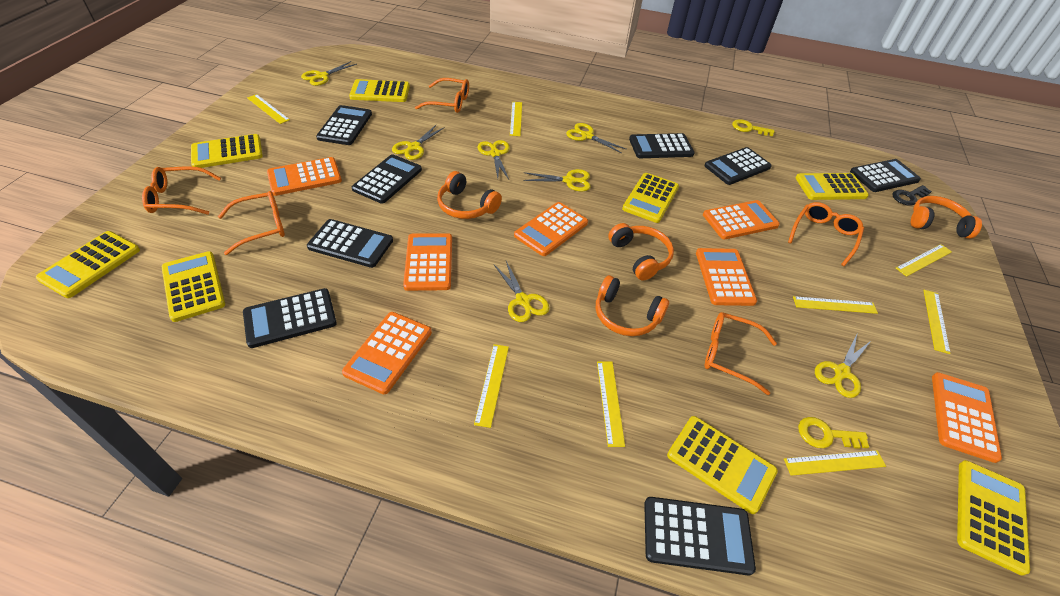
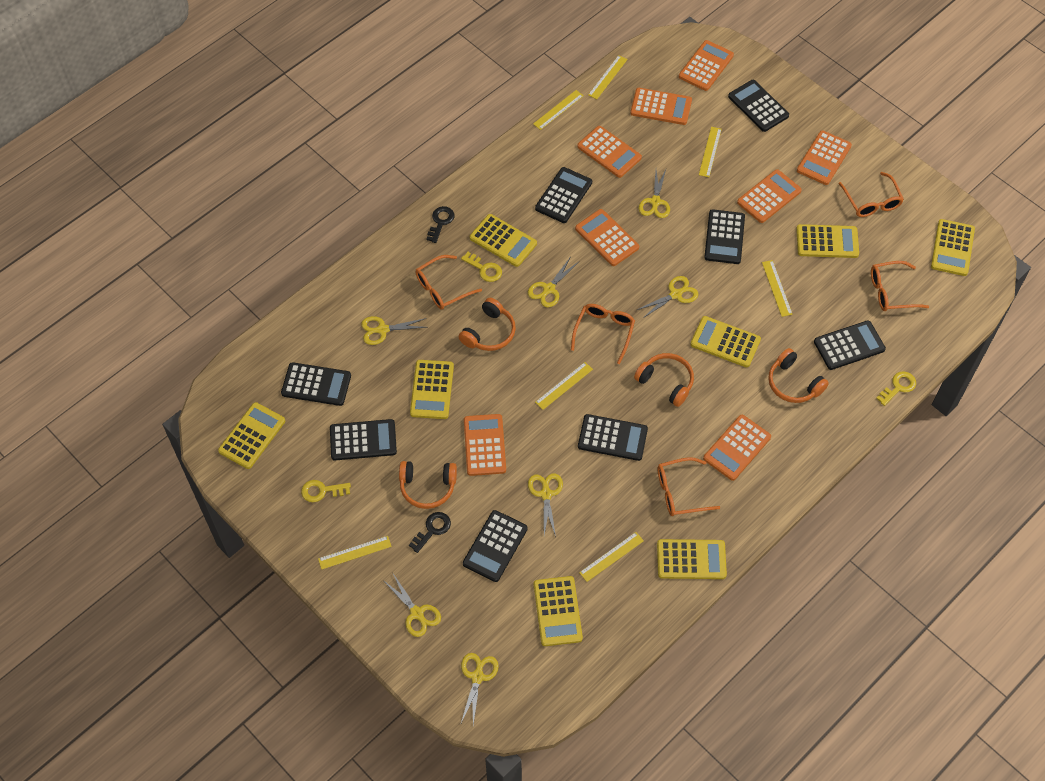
black key: [892,185,932,206] = 1 -> [409,512,451,553] [426,206,455,243] = 2
orange calculator: [267,157,342,196] [342,312,432,394] [403,233,452,291] [514,202,588,256] [696,248,757,306] [703,200,780,239] [932,372,1002,463] = 7 -> [464,414,506,476] [575,209,639,266] [577,126,642,178] [630,88,692,125] [679,40,734,91] [703,415,771,481] [737,169,802,223] [797,130,852,185] = 8
yellow key: [732,119,774,136] [798,417,869,449] = 2 -> [301,480,351,502] [461,252,502,282] [876,371,916,406] = 3
yellow ruler: [247,94,290,124] [474,344,509,428] [510,102,522,136] [597,361,625,447] [784,450,886,476] [793,296,878,314] [896,244,952,277] [923,290,951,354] = 8 -> [318,536,392,570] [533,90,584,130] [535,362,593,410] [579,532,644,582] [588,55,628,99] [699,127,722,177] [762,260,793,317] = 7

